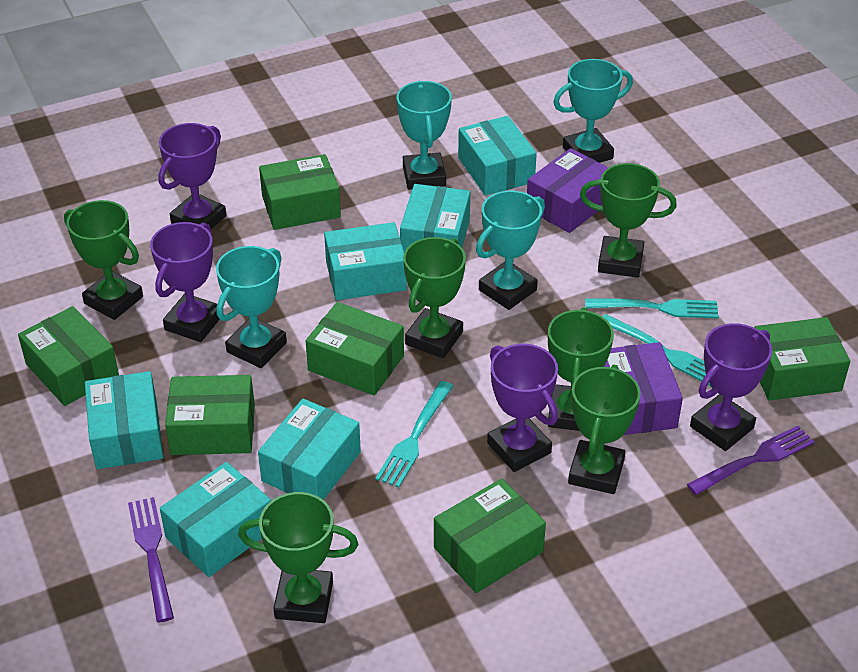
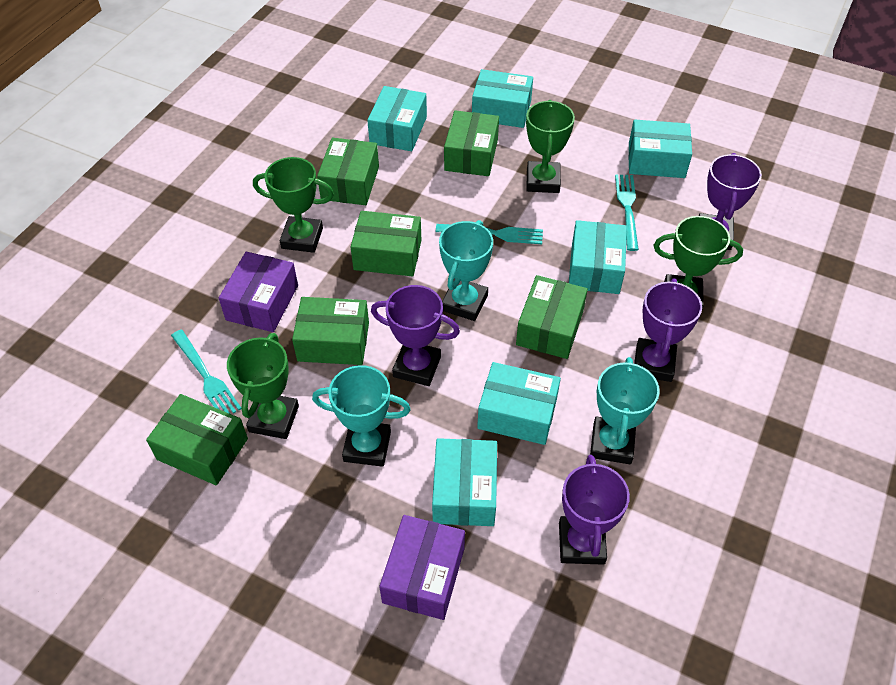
green trophy: [64,200,143,320] [238,492,358,623] [403,237,466,358] [548,307,614,431] [568,365,641,494] [580,163,677,278] = 6 -> [227,333,299,439] [253,157,334,253] [526,100,575,193] [654,216,743,309] = 4
purple fork: [128,497,174,623] [687,426,815,495] = 2 -> none = 0
turquoise trophy: [216,246,287,368] [397,81,452,189] [476,191,545,310] [553,59,633,163] = 4 -> [312,365,411,467] [439,220,493,321] [590,357,660,464] = 3

